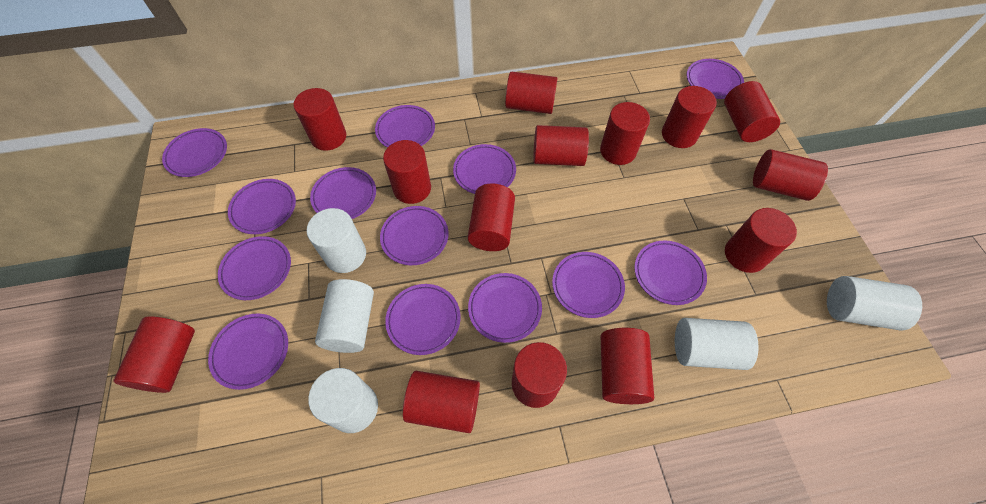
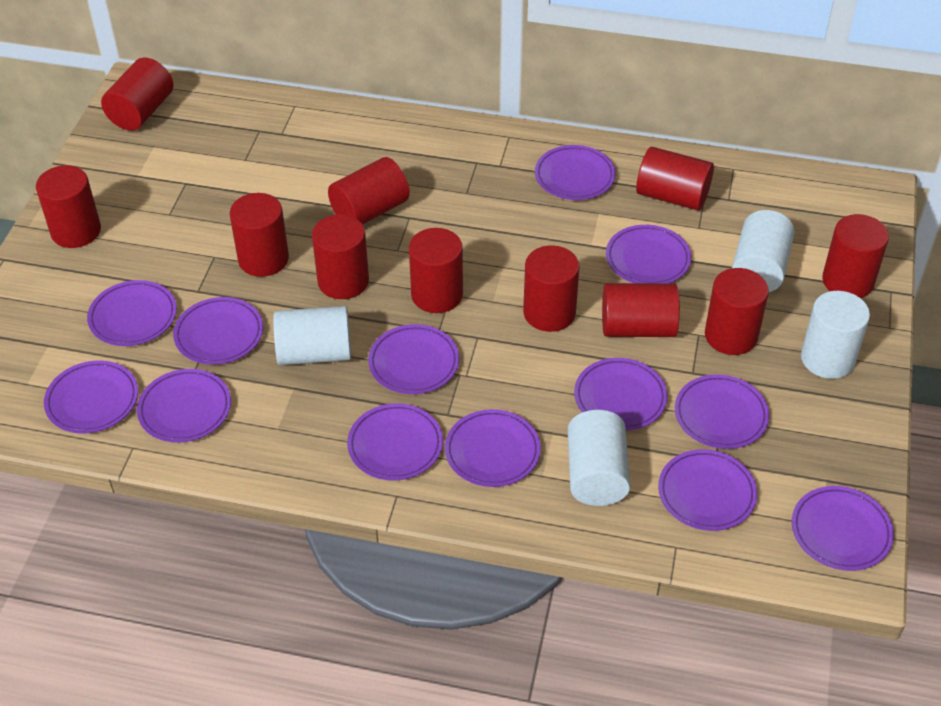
red cylinder: [113,316,195,393] [293,88,346,151] [383,140,431,204] [403,371,480,433] [468,184,515,251] [505,72,557,114] [512,342,567,408] [533,125,589,166] [600,102,650,165] [601,328,654,404] [662,86,717,148] [724,81,780,142] [725,208,797,273] [753,149,828,201] = 14 -> [36,165,101,248] [101,58,173,131] [230,193,289,277] [312,215,369,299] [328,157,410,225] [409,228,463,313] [523,245,579,332] [602,283,680,337] [636,147,714,210] [705,268,769,355] [822,214,889,298] = 11
white cylinder: [307,208,366,273] [308,368,378,433] [315,279,374,353] [675,318,759,370] [827,276,922,331] = 5 -> [273,306,351,365] [568,410,630,506] [732,210,795,292] [801,291,870,379] = 4

